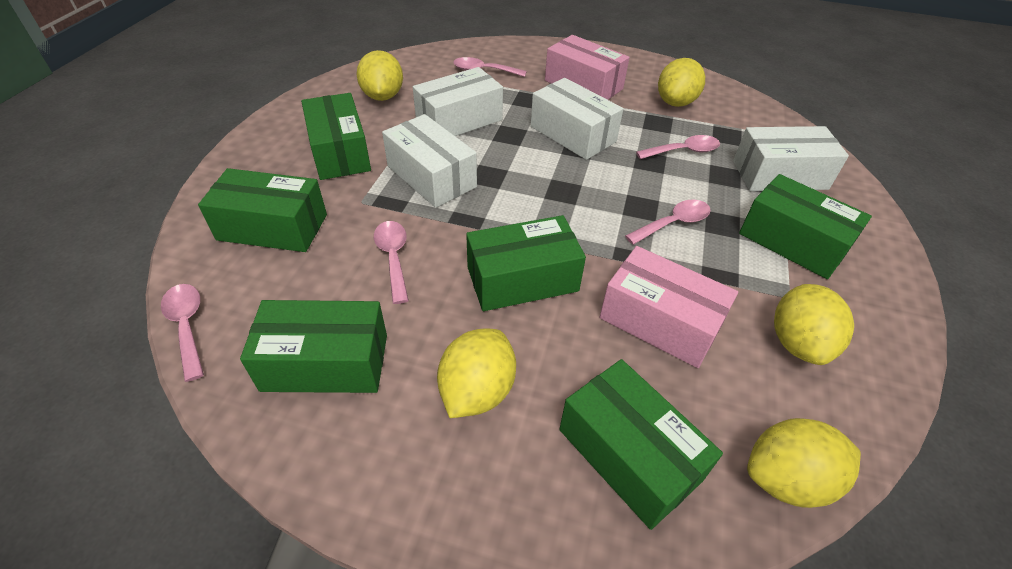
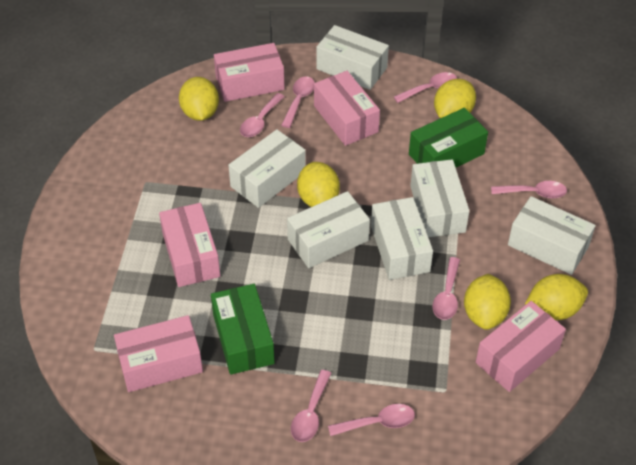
green box: [198,168,327,252] [240,300,387,393] [301,93,371,180] [466,215,586,311] [559,359,723,530] [739,174,872,279] = 6 -> [211,284,275,375] [409,108,488,167] = 2
pink box: [545,35,630,100] [600,246,738,368] = 2 -> [114,315,203,392] [159,203,220,287] [214,43,285,102] [314,71,380,146] [476,301,566,392] = 5
pink spoon: [161,284,204,382] [374,221,409,304] [453,57,527,77] [625,200,711,245] [636,135,720,159] = 5 -> [240,93,285,137] [281,76,315,128] [291,370,332,442] [328,404,415,436] [394,72,457,103] [432,257,460,320] [491,181,567,199] = 7
white box: [382,114,477,208] [413,67,503,136] [531,78,623,160] [733,126,849,191] = 4 -> [228,129,306,208] [287,191,370,268] [316,25,389,90] [371,197,433,280] [410,159,469,237] [508,196,596,275] = 6

